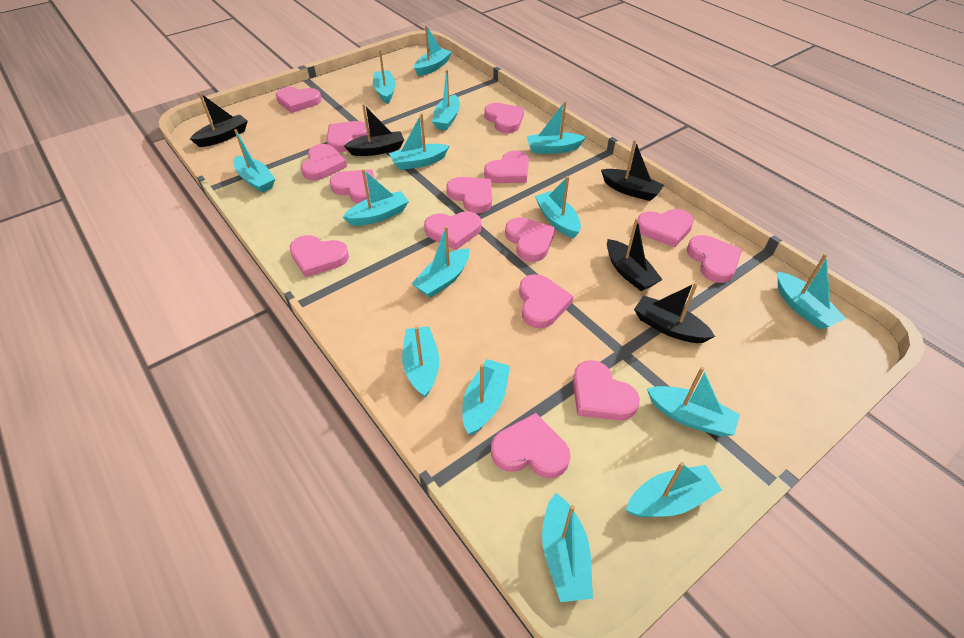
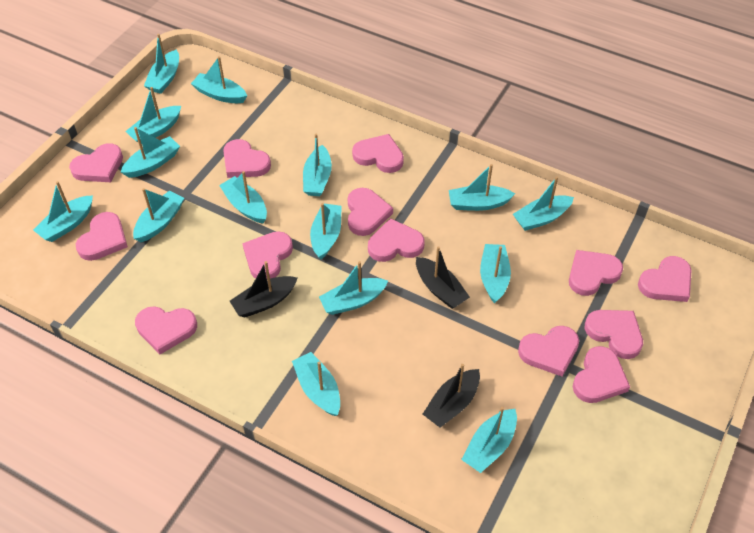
black boat: [190,92,248,147] [344,104,404,156] [601,140,664,201] [607,218,663,291] [634,282,715,343] = 5 -> [230,261,298,317] [416,246,470,309] [423,364,480,427] = 3
pink heart: [276,87,322,113] [290,235,349,278] [301,144,347,180] [327,121,370,152] [330,169,375,203] [424,211,481,250] [446,177,492,213] [484,103,524,133] [484,151,529,183] [491,413,571,478] [505,217,555,262] [519,274,574,328] [573,360,640,420] [638,209,694,247] [687,235,742,283] = 15 -> [69,143,123,182] [76,212,128,261] [135,306,197,354] [223,139,271,178] [242,231,293,279] [348,188,393,236] [352,134,404,173] [368,218,425,262] [518,326,579,377] [569,250,623,296] [573,346,630,403] [585,310,643,359] [638,256,692,302] = 13

